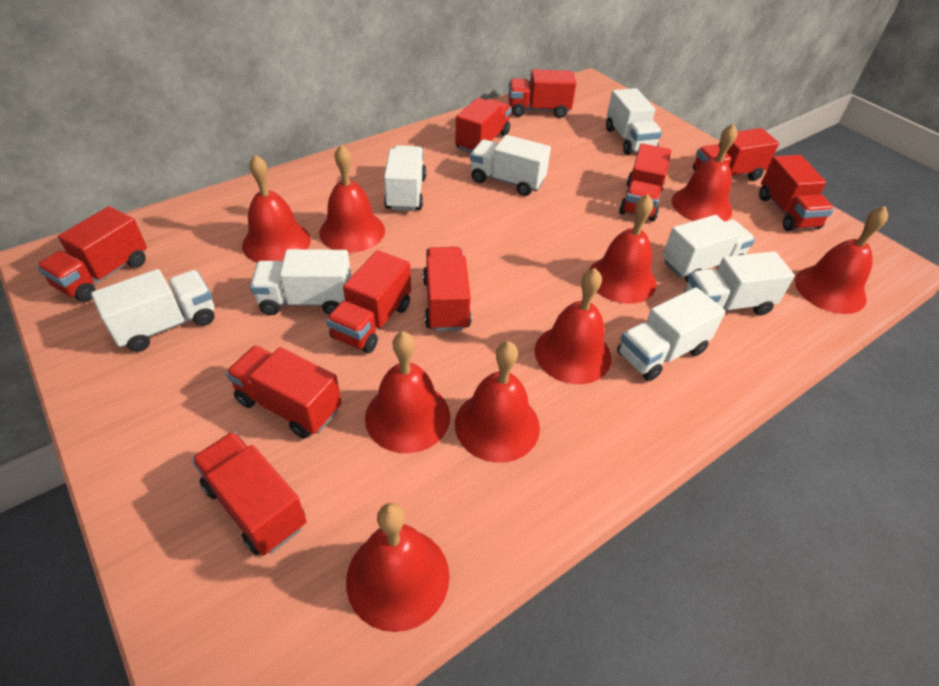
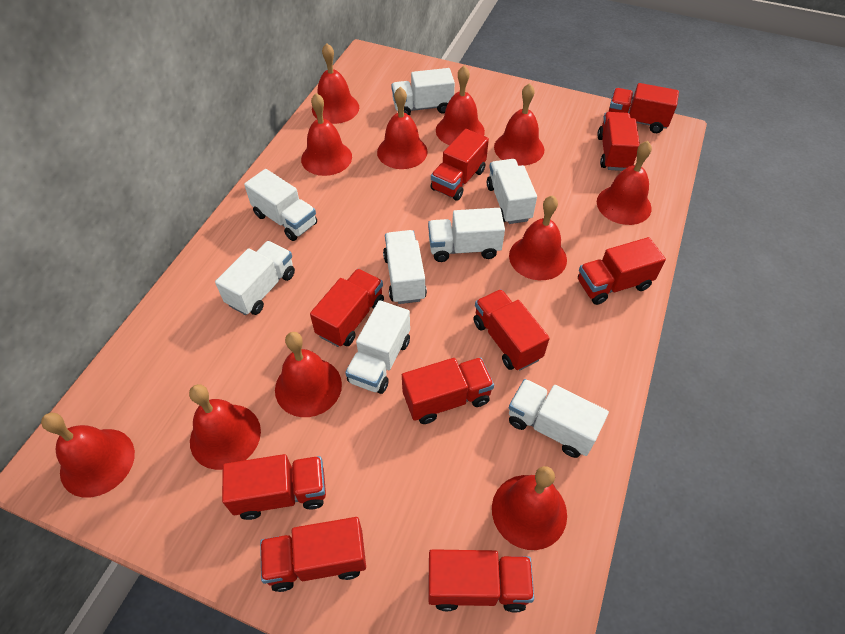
red bell: [242,155,311,262] [319,145,385,253] [346,503,450,632] [365,331,450,453] [455,341,540,463] [535,268,611,384] [589,194,656,304] [672,124,738,222] [795,206,888,314] = 9 -> [41,413,135,497] [189,384,261,470] [275,332,342,417] [301,93,352,176] [312,43,359,124] [377,87,428,169] [436,66,485,145] [492,466,567,550] [494,83,544,166] [509,195,567,280] [597,141,652,225] = 11

